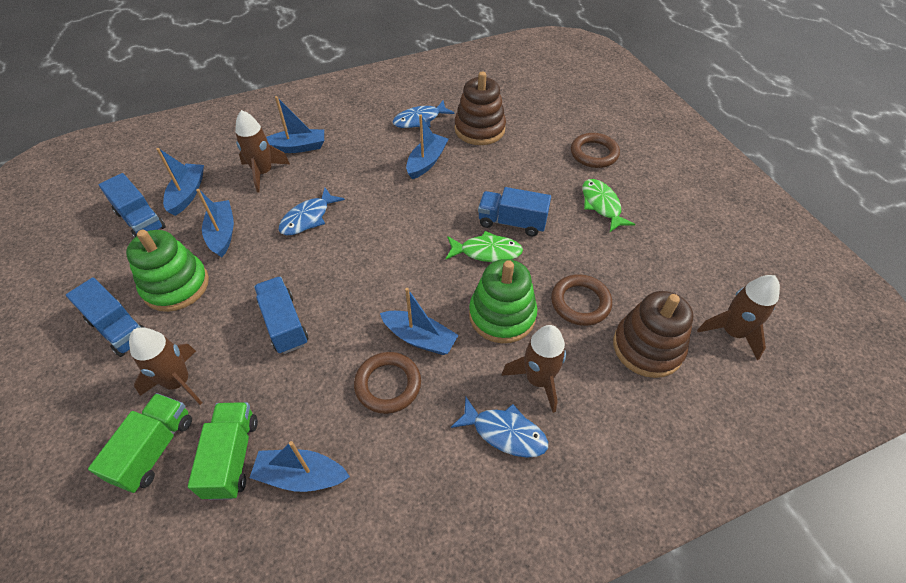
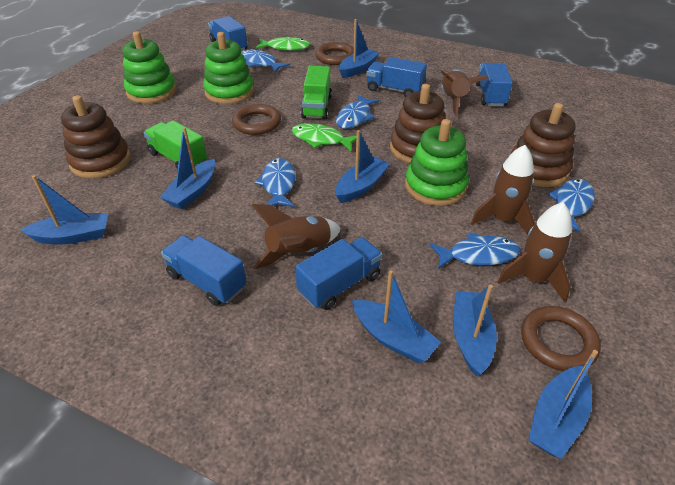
blue boat: [156,148,204,216] [196,189,234,258] [250,441,350,492] [266,96,324,153] [380,288,459,355] [406,114,448,179] = 6 -> [20,175,108,245] [159,127,215,209] [335,130,390,203] [339,19,379,78] [352,270,441,363] [453,285,497,376] [528,350,598,459] = 7
blue fish: [279,188,345,235] [392,101,455,128] [451,397,548,458] = 3 -> [241,49,290,73] [254,158,296,207] [336,94,380,129] [429,232,520,269] [548,179,595,232] = 5
blue truck: [66,277,145,357] [99,173,166,238] [254,276,308,354] [478,187,551,236] = 4 -> [161,235,246,306] [208,16,247,51] [295,237,382,310] [366,57,427,97] [476,63,513,107] = 5
brown stacking toy: [454,72,506,145] [613,291,693,378] = 2 -> [61,95,130,178] [390,84,446,164] [511,103,576,187] = 3
green stacking toy: [126,230,209,312] [469,259,538,343] = 2 -> [123,31,177,103] [203,32,254,104] [405,119,469,206] = 3

